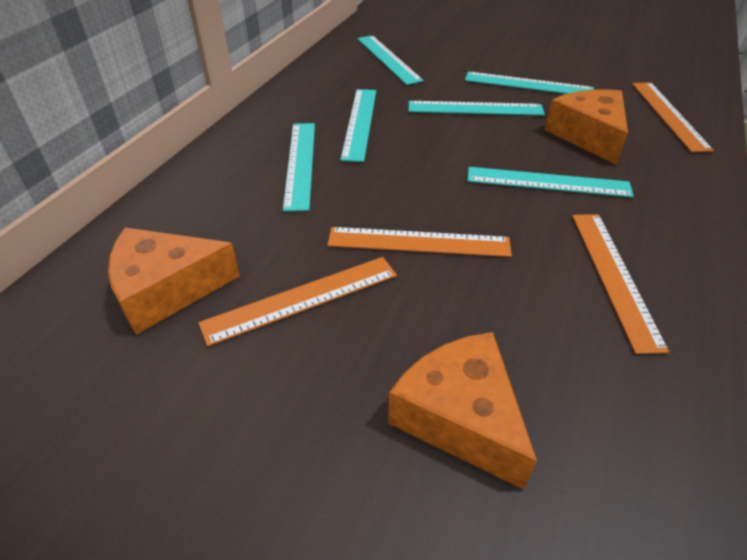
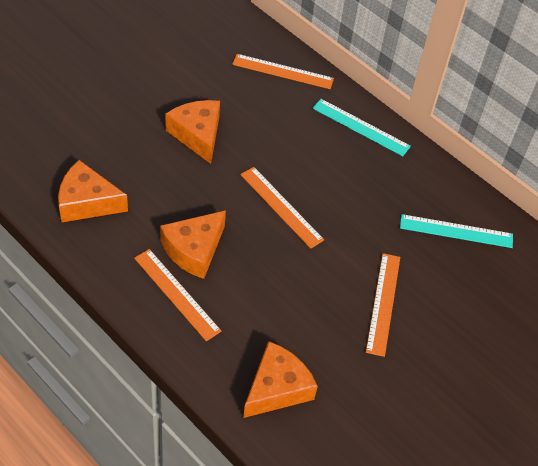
orange cheese: [108,227,240,335] [388,332,537,490] [545,89,628,165] = 3 -> [58,160,128,223] [160,210,226,279] [165,100,220,164] [243,341,318,418] = 4
turquoise ruler: [283,123,315,212] [340,89,376,162] [357,35,424,85] [408,101,545,116] [465,72,594,94] [467,167,634,198] = 6 -> [312,99,411,156] [400,214,513,248] = 2

